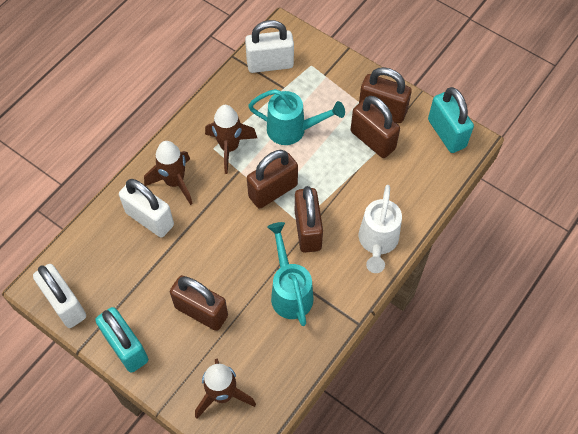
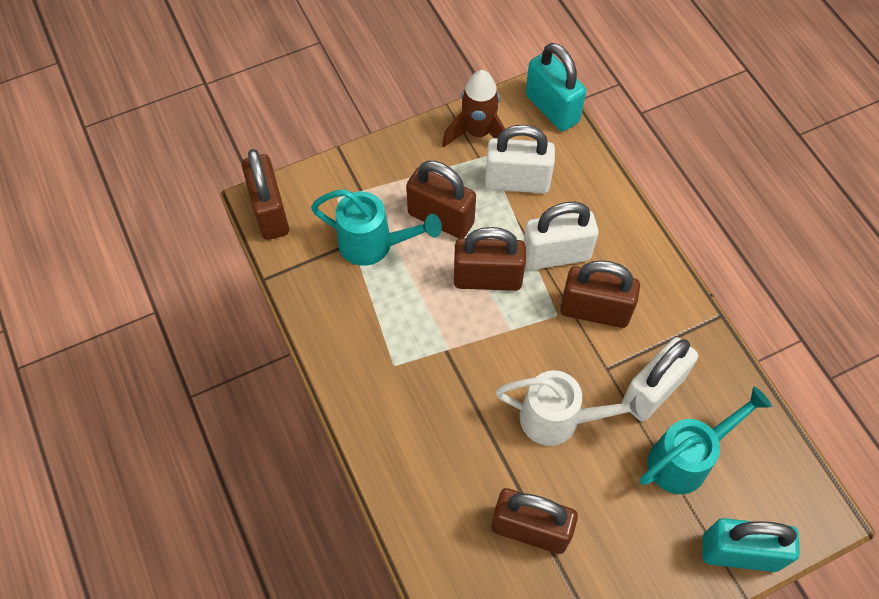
brown rocket: [144,141,193,205] [195,359,256,419] [205,105,257,174] = 3 -> [442,70,505,148] = 1

